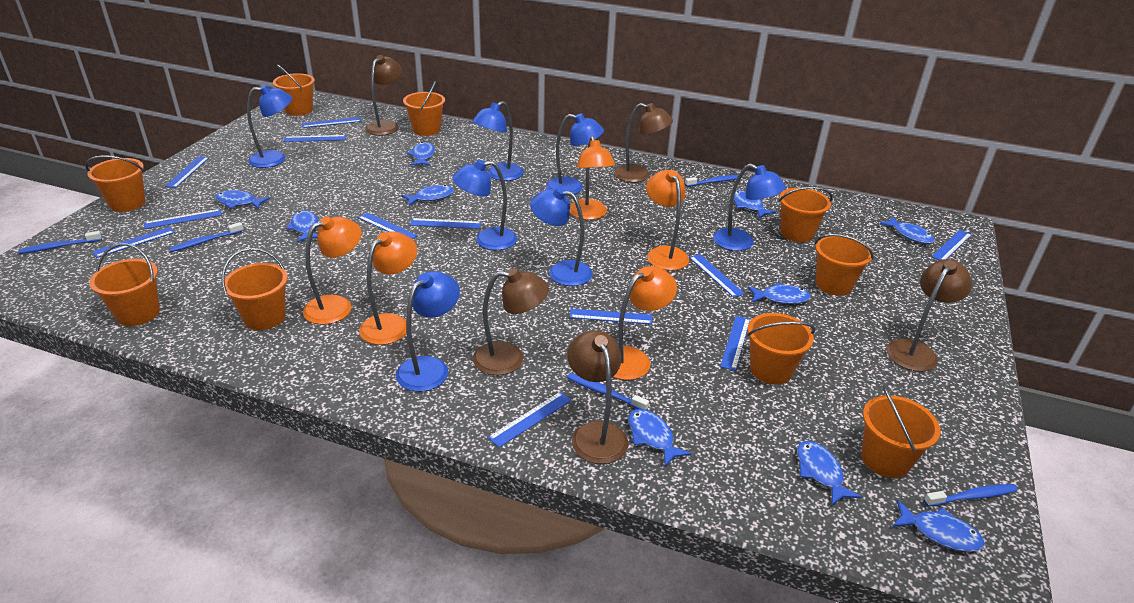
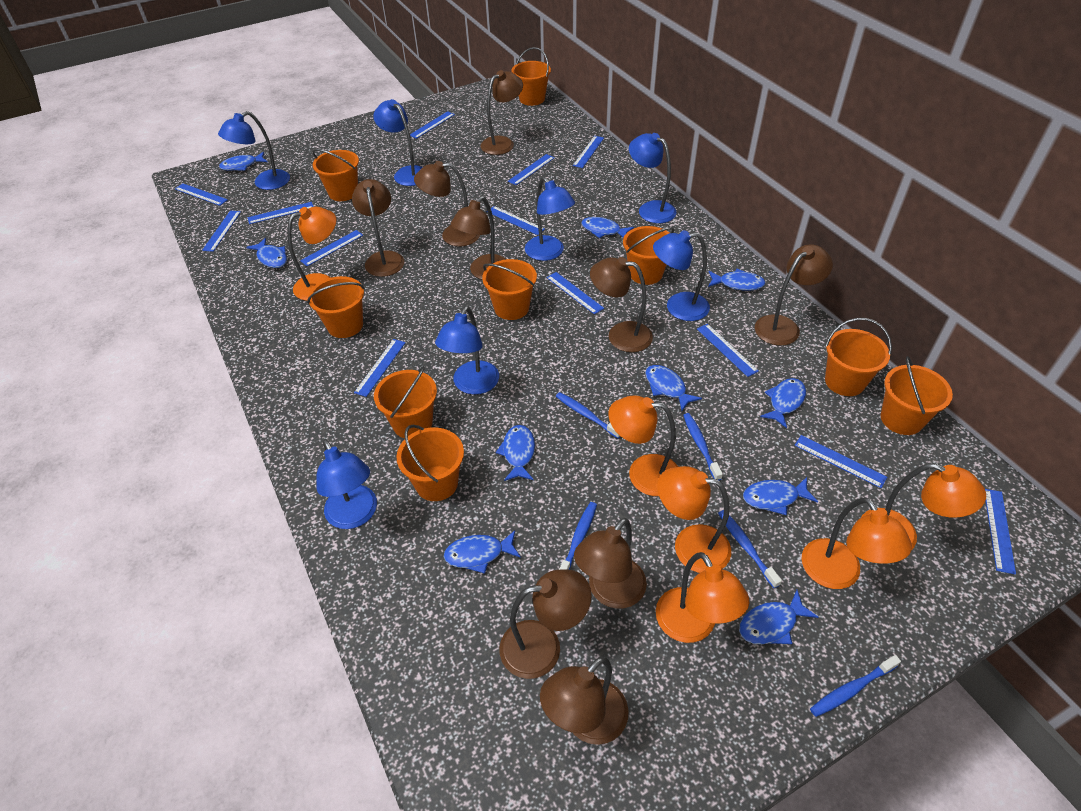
blue ruler: [92,227,175,258] [144,209,222,229] [165,157,209,188] [283,135,346,142] [302,117,362,128] [358,212,418,239] [410,218,482,229] [488,392,571,447] [570,309,652,324] [689,254,745,298] [720,316,750,371] [931,230,972,260] = 12 -> [175,183,228,206] [202,211,241,252] [247,202,314,224] [300,230,363,266] [354,339,406,397] [410,111,455,139] [487,206,545,235] [508,154,555,185] [547,272,604,314] [573,136,604,168] [697,324,759,377] [795,435,887,488] [985,489,1016,575] = 13
brown lamp: [365,55,402,136] [473,268,549,375] [567,330,628,464] [614,103,673,183] [887,259,973,372] = 5 -> [352,179,404,277] [414,161,480,246] [451,196,506,280] [480,70,523,155] [499,569,592,679] [540,657,629,745] [574,518,647,609] [590,257,653,352] [755,244,833,346] = 9
orange lamp: [303,216,362,325] [359,231,417,345] [570,136,615,220] [613,266,677,380] [646,170,689,271] = 5 -> [287,207,336,301] [608,395,678,496] [656,552,749,643] [657,466,731,573] [802,497,912,589] [861,463,986,549] = 6

